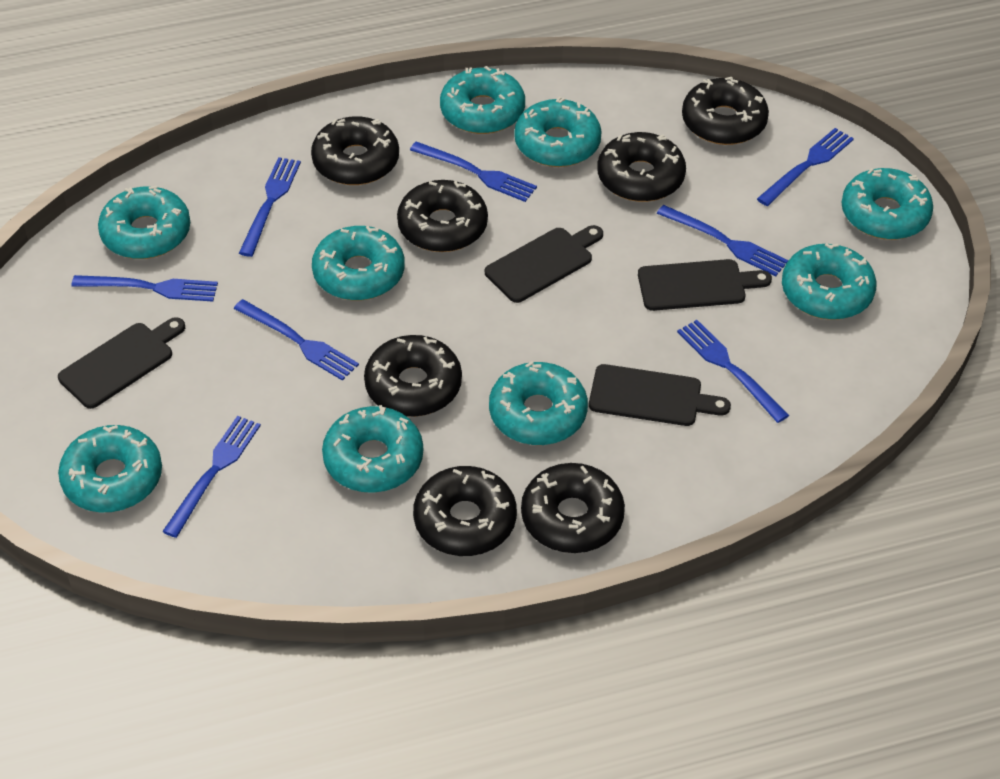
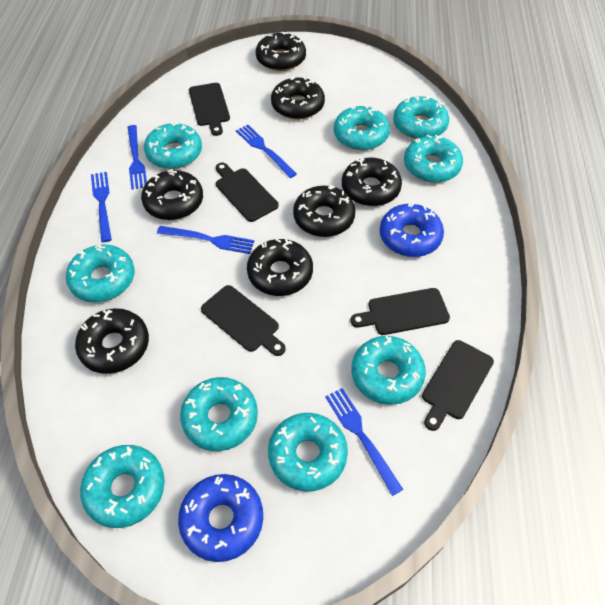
black cutting board: [58,317,185,409] [485,225,603,303] [589,364,731,426] [638,259,772,311] = 4 -> [189,83,230,136] [201,285,286,356] [216,163,279,222] [350,288,450,335] [422,340,494,431] = 5
blue donut: none = 0 -> [178,474,263,562] [380,202,444,257] = 2
blue fork: [71,275,218,302] [162,416,261,538] [234,299,359,381] [239,157,301,257] [410,141,537,202] [657,205,788,276] [677,320,789,423] [757,128,854,206] = 8 -> [91,172,112,242] [128,125,147,189] [157,226,254,254] [236,124,297,178] [325,388,403,496] = 5

